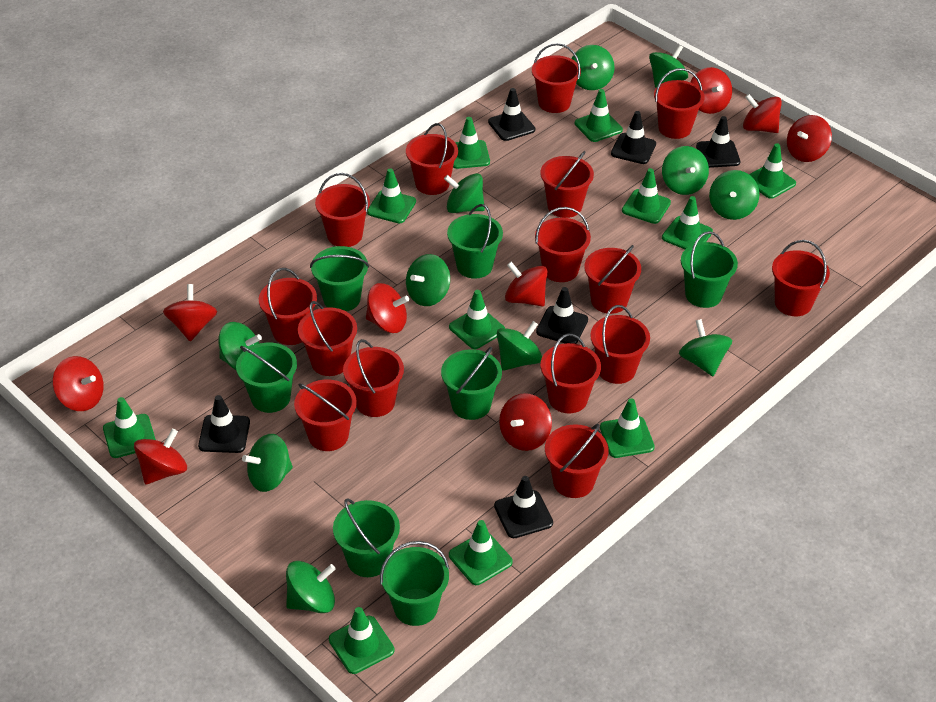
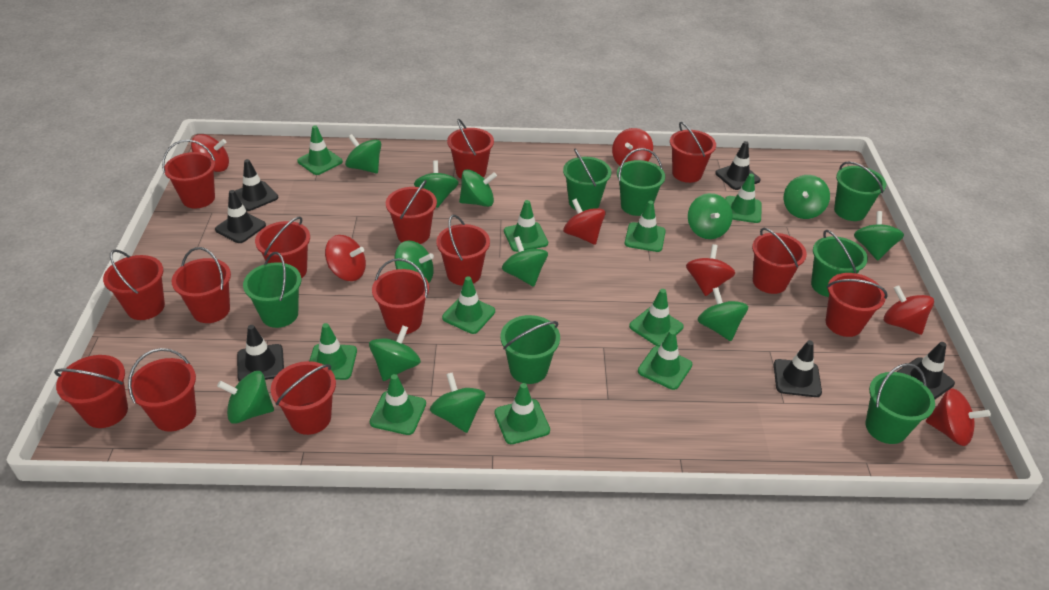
green spinning top: [218,322,262,370] [242,434,293,492] [286,561,336,613] [406,254,450,306] [444,173,485,213] [497,321,542,371] [572,45,615,90] [649,45,688,88] [662,146,709,195] [679,319,732,376] [709,170,759,220] = 11 -> [217,371,274,424] [345,134,381,173] [369,325,421,381] [395,240,434,283] [414,160,459,208] [430,372,486,433] [459,169,497,207] [502,236,548,287] [688,193,733,239] [697,287,748,341] [784,175,830,219] [854,211,904,261] = 12
green traffic cone: [103,397,156,458] [329,607,395,674] [367,168,416,223] [449,290,505,349] [449,520,513,585] [453,117,490,169] [575,89,623,142] [600,398,655,458] [622,168,671,224] [662,196,713,249] [749,143,796,199] = 11 -> [297,125,343,175] [310,323,357,380] [370,374,426,435] [442,276,495,334] [494,383,550,444] [504,200,548,252] [625,201,666,252] [629,289,684,347] [638,330,692,390] [725,174,761,223] = 10
red bucket: [259,268,317,345] [294,380,357,451] [298,301,357,376] [315,173,370,247] [343,339,404,417] [406,123,458,195] [532,43,581,113] [535,207,591,282] [540,151,594,218] [541,334,601,413] [545,424,608,498] [584,245,641,314] [590,305,650,384] [654,68,705,139] [772,240,830,316] = 15 -> [54,355,128,428] [103,249,165,320] [128,348,196,432] [162,140,215,208] [172,247,231,323] [255,216,310,279] [271,361,336,435] [372,258,429,334] [386,180,437,244] [436,215,490,286] [447,119,494,179] [670,122,716,183] [752,228,807,294] [826,273,888,337] = 14
red spinning top: [52,356,104,411] [134,429,187,485] [163,284,217,342] [366,283,409,333] [499,393,552,451] [505,262,547,307] [691,67,732,114] [743,94,782,133] [787,115,832,162] = 9 -> [191,134,229,172] [325,235,366,281] [563,199,606,245] [612,128,653,166] [686,244,735,296] [884,285,934,335] [926,389,991,446] = 7

